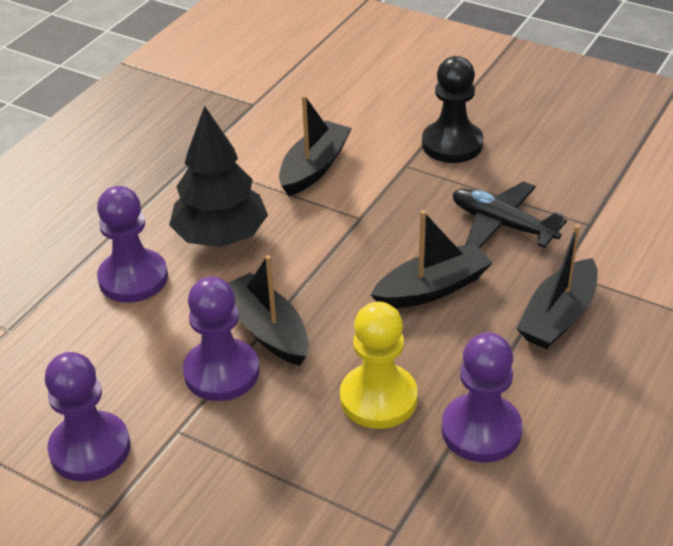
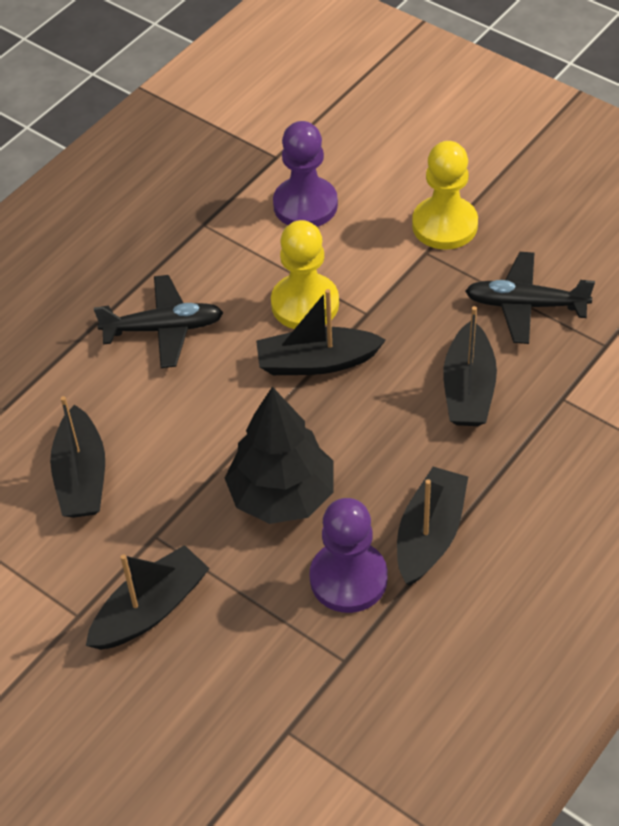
black boat: [228,255,309,366] [279,95,352,196] [371,210,493,309] [516,225,598,349] = 4 -> [50,396,105,518] [86,545,210,650] [256,289,386,375] [397,467,468,585] [443,306,497,426] = 5
black pawn: [422,56,483,163] = 1 -> none = 0
black plane: [452,181,567,248] = 1 -> [94,275,224,368] [465,252,595,344] = 2
purple pawn: [45,352,130,482] [97,186,168,303] [183,277,259,401] [442,332,522,462] = 4 -> [273,121,338,227] [310,498,387,613] = 2
yellow pawn: [340,302,418,429] = 1 -> [271,220,339,329] [412,141,478,250] = 2

